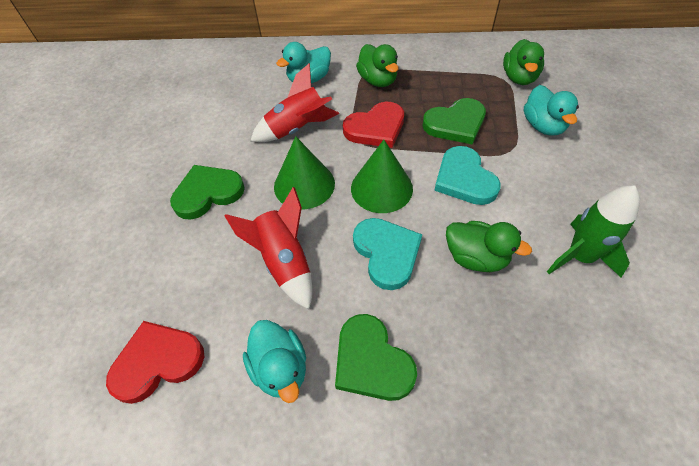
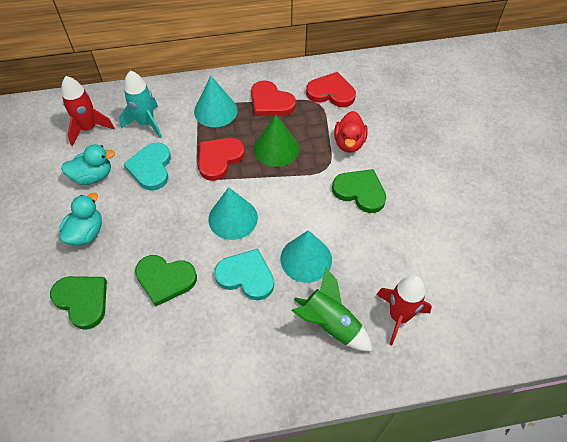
green cone: [274,136,335,209] [351,140,413,213] = 2 -> [254,115,299,167] = 1
green duck: [356,44,399,87] [446,221,532,272] [503,39,544,85] = 3 -> none = 0
red duck: none = 0 -> [334,111,368,153] = 1
red heart: [106,321,204,404] [343,102,404,148] = 2 -> [198,138,245,181] [251,80,296,116] [306,72,356,107] = 3
turquoise cone: none = 0 -> [194,76,238,127] [208,187,258,240] [280,230,332,283] = 3
turquoise duck: [243,320,306,403] [276,42,331,84] [524,85,579,136] = 3 -> [59,193,102,246] [61,144,115,185] = 2
turquoise rocket: none = 0 -> [119,71,162,139] = 1

